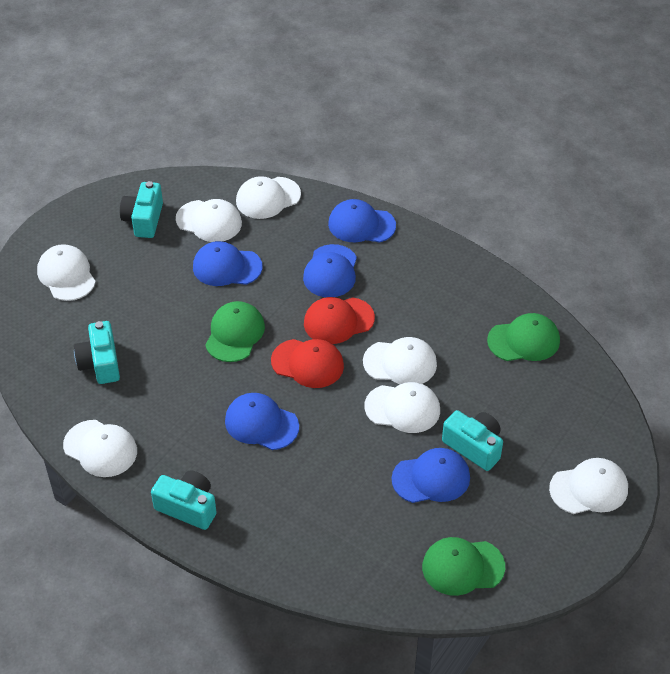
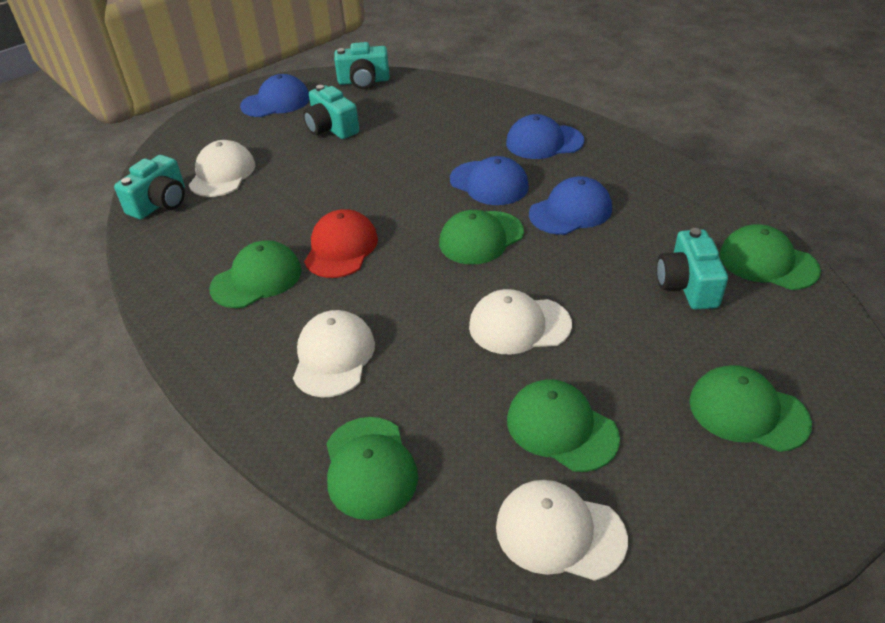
blue cap: [193,241,262,286] [225,393,299,450] [303,244,357,297] [328,199,396,243] [391,448,470,503] = 5 -> [240,74,310,117] [450,156,529,205] [506,114,584,159] [529,176,612,235] = 4
green cap: [205,301,265,362] [422,537,505,596] [487,313,560,361] = 3 -> [209,240,302,308] [326,417,418,520] [439,210,524,265] [507,379,620,472] [689,365,812,452] [720,224,821,290] = 6
red cap: [271,339,344,388] [304,297,375,344] = 2 -> [304,209,378,278] = 1
white cap: [37,244,96,301] [63,420,137,477] [176,199,242,242] [236,176,301,219] [363,337,437,384] [364,382,440,433] [549,458,628,514] = 7 -> [189,140,255,197] [293,310,375,397] [469,289,572,354] [496,480,628,581] = 4

